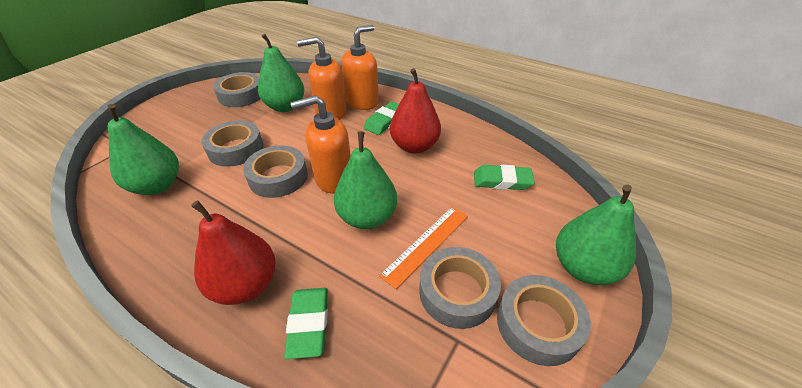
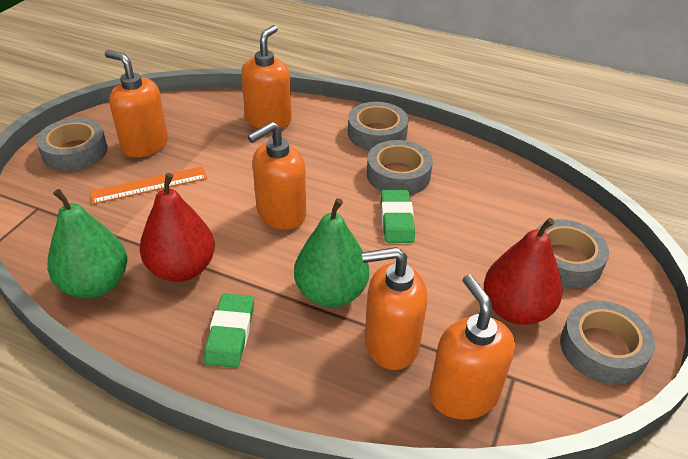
green eraser: [284,288,328,359] [364,102,399,135] [474,165,535,190] = 3 -> [204,293,254,368] [381,190,415,243] = 2
green pear: [108,104,179,195] [258,34,304,112] [334,131,397,229] [556,185,636,285] = 4 -> [47,189,127,298] [294,198,369,307] = 2
orange soap dispenser: [291,95,351,193] [297,37,347,120] [341,25,379,110] = 3 -> [105,50,168,158] [241,25,292,129] [247,121,306,230] [362,247,427,370] [429,274,515,420] = 5

